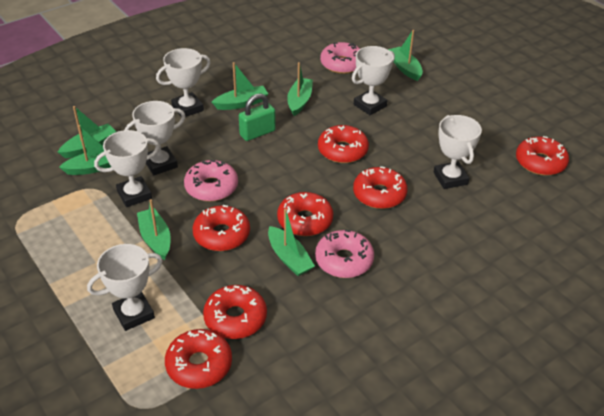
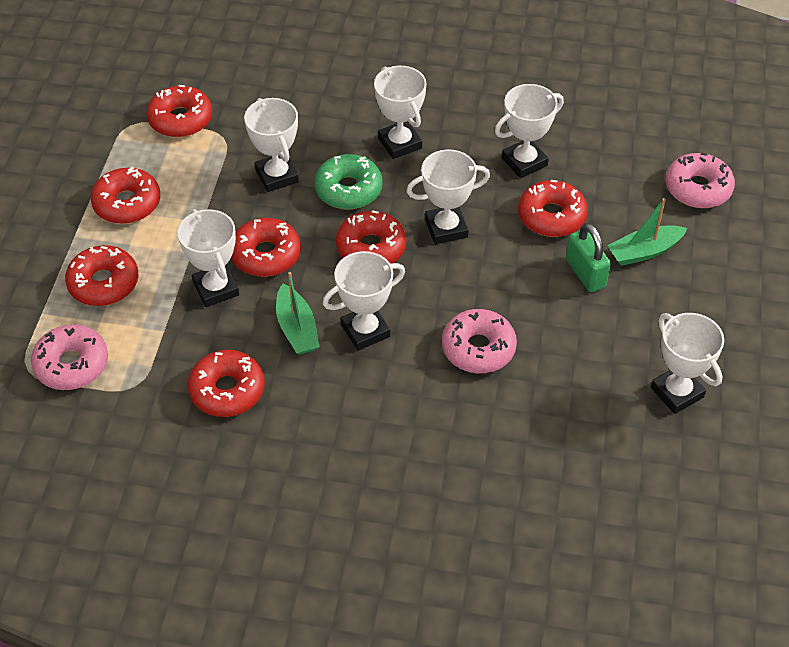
green boat: [58,106,116,158] [59,125,111,175] [137,199,171,260] [212,62,268,110] [268,209,315,276] [287,62,313,116] [388,30,423,81] = 7 -> [276,272,320,355] [607,198,687,266] = 2
green donut: none = 0 -> [314,154,383,210] = 1
white trophy: [87,244,163,331] [94,130,160,207] [124,101,186,175] [156,48,211,117] [352,46,395,115] [434,115,482,189] = 6 -> [178,209,239,307] [244,98,299,192] [323,251,405,350] [374,66,427,159] [406,149,490,244] [495,84,564,178] [651,313,724,414] = 7

